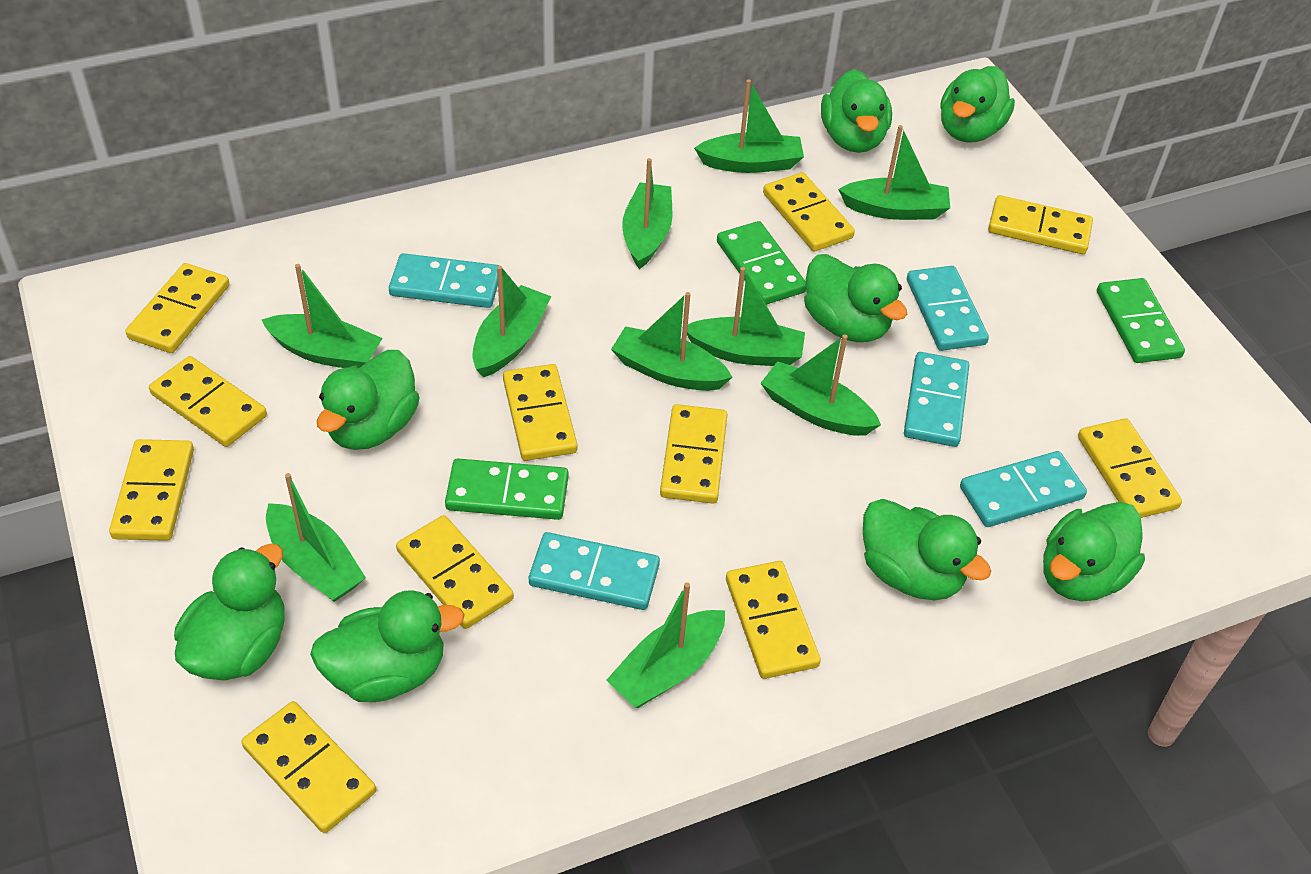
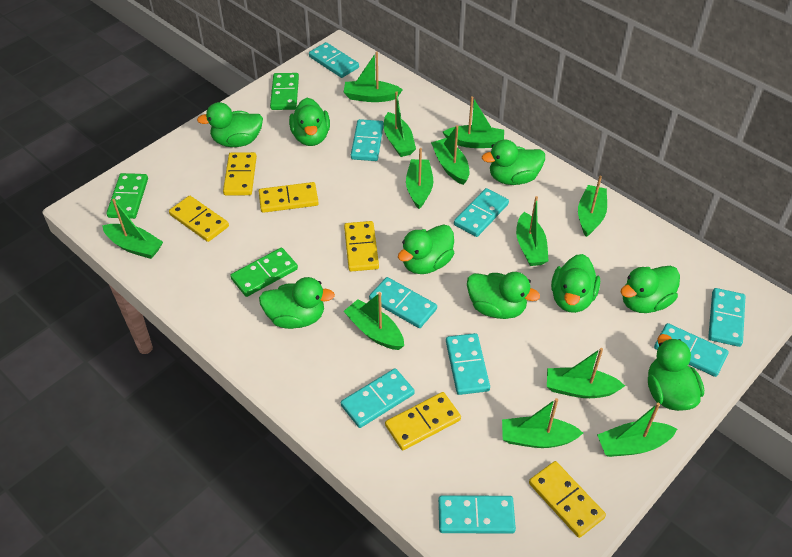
green boat: [262,264,383,368] [266,473,366,602] [472,266,551,378] [606,582,725,708] [611,292,732,391] [622,158,672,269] [682,267,805,366] [694,79,804,173] [761,335,881,436] [838,125,950,220] = 10 -> [102,199,163,259] [343,52,403,102] [344,292,404,350] [384,91,416,157] [406,148,433,209] [431,125,469,185] [443,96,504,148] [502,398,583,448] [516,196,549,266] [547,348,625,398] [578,176,607,237] [597,403,677,457] = 12
green duck: [174,544,285,680] [310,590,465,702] [317,350,419,450] [804,254,907,342] [821,69,892,153] [863,499,991,600] [940,66,1015,142] [1043,502,1145,601] = 8 -> [197,102,263,147] [259,277,335,329] [289,98,330,146] [398,224,454,274] [467,272,540,319] [482,139,545,185] [551,254,600,313] [620,266,680,313] [648,334,704,411] = 9
turquoise domino: [389,253,499,308] [529,532,660,610] [904,352,969,447] [907,266,989,351] [960,451,1087,527] = 5 -> [309,42,359,78] [341,368,415,428] [351,119,384,161] [369,277,437,328] [438,495,516,534] [446,333,490,395] [454,188,509,237] [654,323,729,377] [708,288,745,347] = 9
yellow domino: [109,439,194,541] [125,263,230,353] [149,356,267,447] [241,701,376,833] [396,515,514,629] [503,364,577,461] [660,404,728,504] [726,561,821,679] [763,172,855,252] [988,195,1093,254] [1078,418,1182,518] = 11 -> [169,196,229,242] [223,152,257,196] [259,182,319,213] [344,221,379,271] [385,392,461,450] [529,461,606,538] = 6

